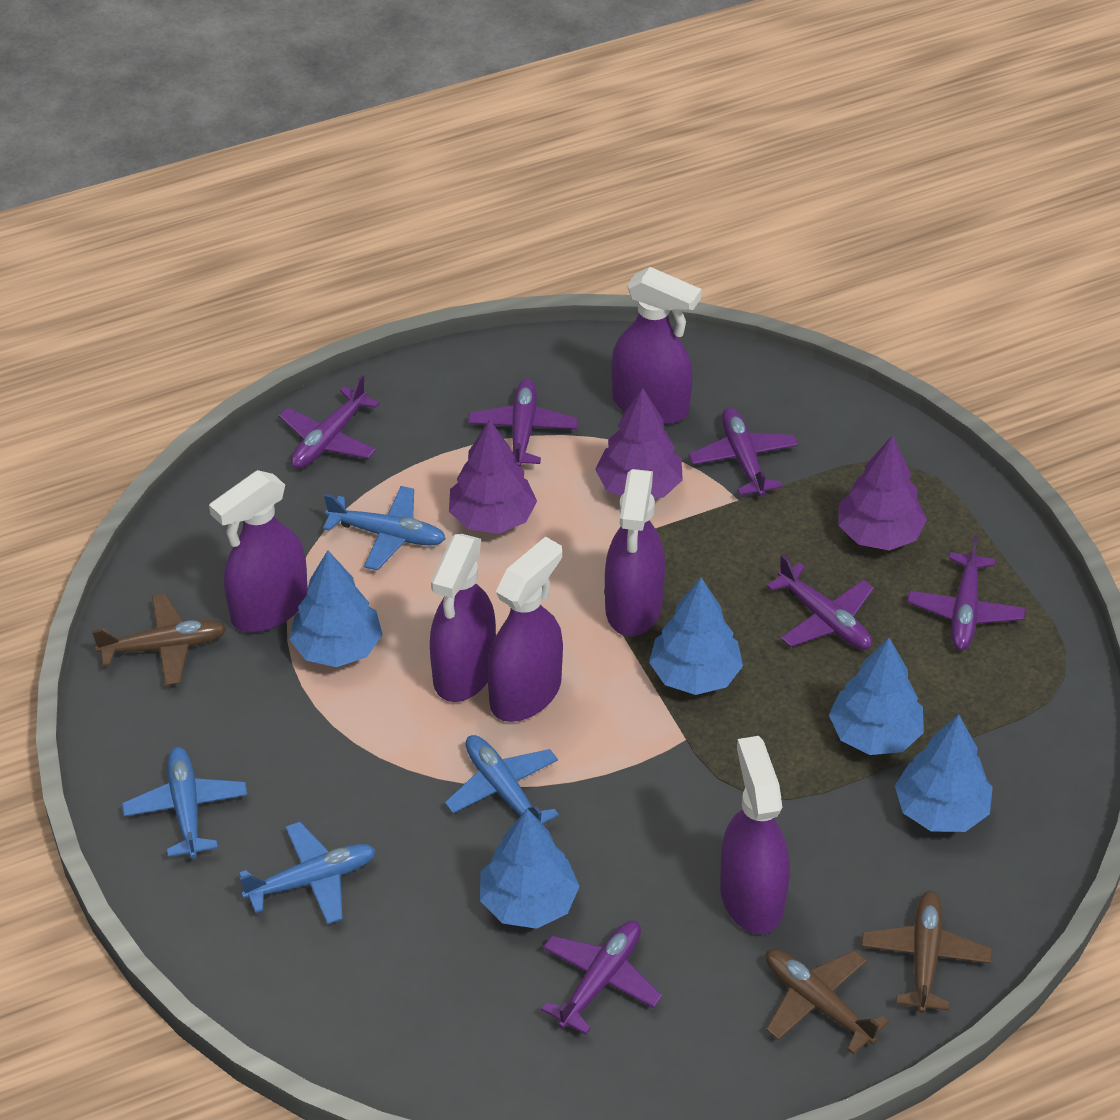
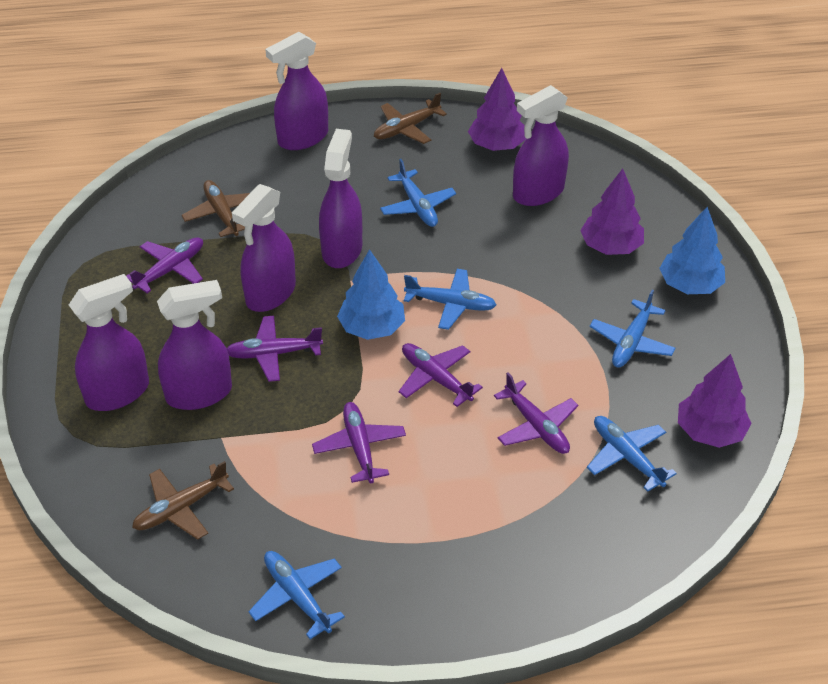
blue plane: [122,747,247,859] [239,822,376,924] [323,486,446,570] [445,735,559,824] = 4 -> [248,551,345,639] [380,159,456,227] [404,269,496,330] [587,416,677,492] [590,290,676,368] = 5
blue tree: [289,550,383,667] [480,808,580,929] [649,578,743,695] [829,638,924,755] [895,715,993,832] = 5 -> [337,249,405,340] [659,207,725,294] = 2
purple plane: [279,375,380,469] [468,379,578,467] [541,921,662,1035] [688,408,798,497] [766,555,874,650] [907,536,1025,650] = 6 -> [126,237,203,293] [227,316,323,382] [312,402,406,484] [399,343,483,407] [494,372,578,454] = 5

